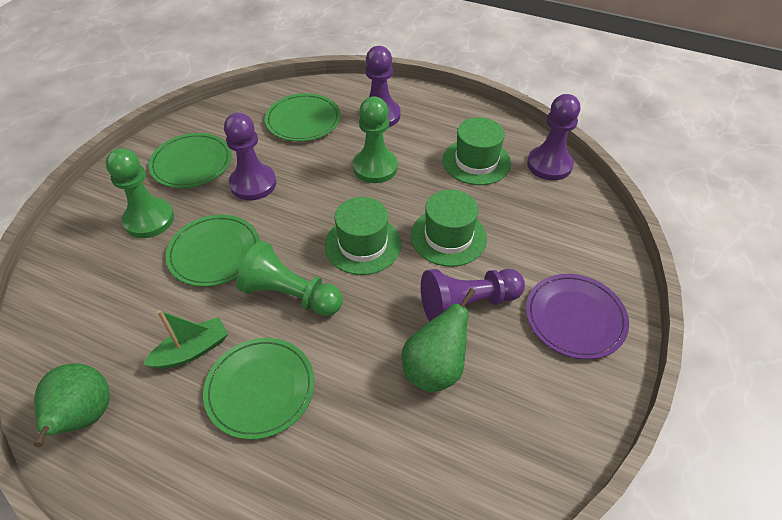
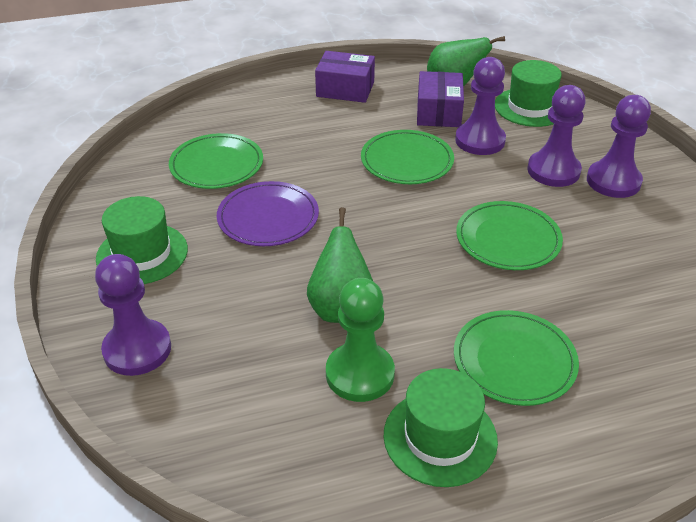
green boat: [143,310,228,369] = 1 -> none = 0
green pawn: [105,148,174,238] [236,241,343,316] [353,97,398,183] = 3 -> [326,278,395,402] = 1
purple box: none = 0 -> [315,51,375,103] [417,71,464,127] = 2

